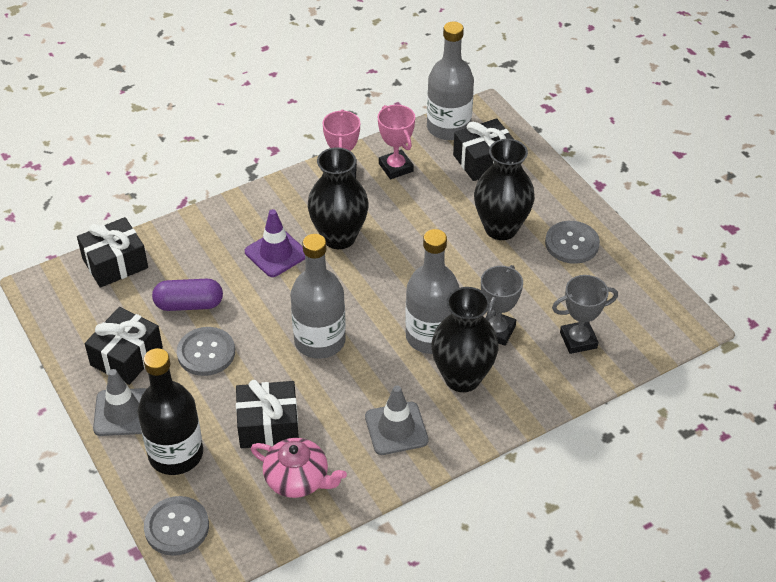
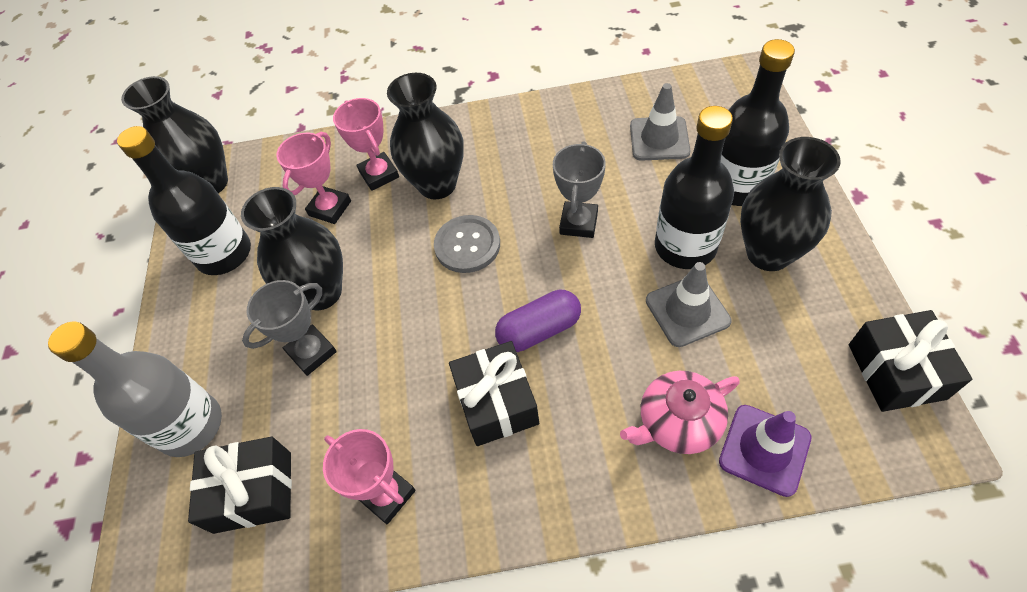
black bottle: [138,348,203,475] = 1 -> [117,126,251,275] [655,106,734,269] [721,39,795,206] = 3
black gift: [77,217,148,288] [85,307,163,385] [236,380,299,448] [453,118,514,181] = 4 -> [188,437,292,534] [449,341,539,446] [849,310,972,412] = 3
black vase: [308,147,369,249] [431,287,498,392] [474,139,535,240] = 3 -> [121,76,228,193] [241,187,343,310] [387,73,464,199] [740,137,841,271] = 4
grey bottle: [290,234,346,359] [405,229,459,354] [427,21,474,140] = 3 -> [48,321,222,457] = 1
grey button: [144,496,209,556] [177,327,235,376] [545,221,600,264] = 3 -> [434,215,500,273] = 1
pink trophy: [322,109,360,178] [378,105,415,179] = 2 -> [276,132,351,224] [323,429,416,524] [333,98,399,191] = 3

